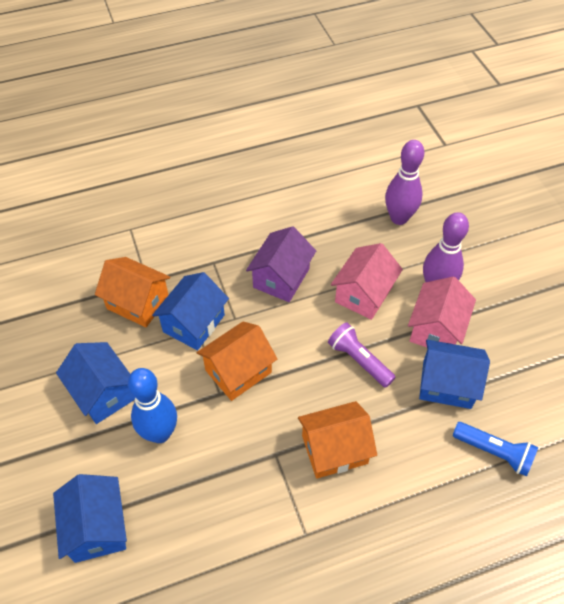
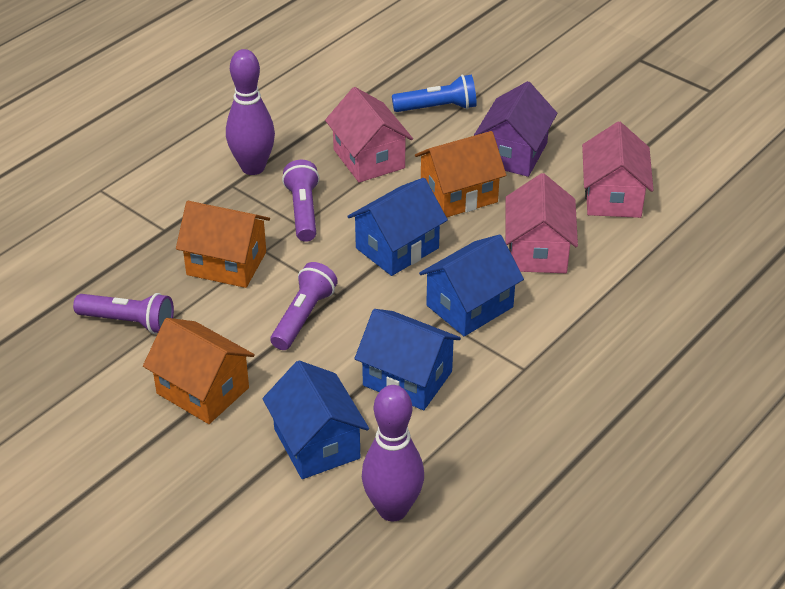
blue bowling pin: [128,368,177,443] = 1 -> none = 0
pink house: [331,243,403,320] [408,276,476,347] = 2 -> [325,87,413,183] [506,173,578,273] [582,121,653,218] = 3
purple flashlight: [328,322,396,388] = 1 -> [73,293,174,334] [271,262,338,350] [282,160,320,242] = 3

